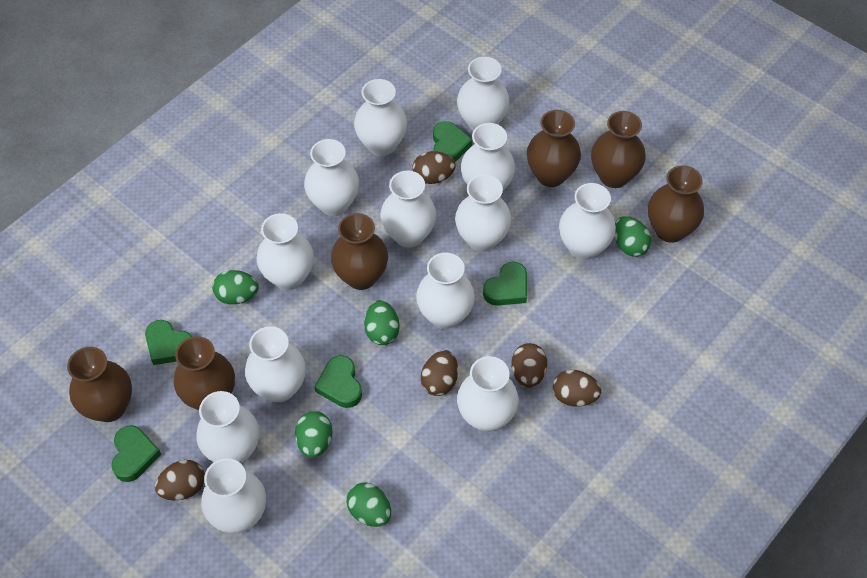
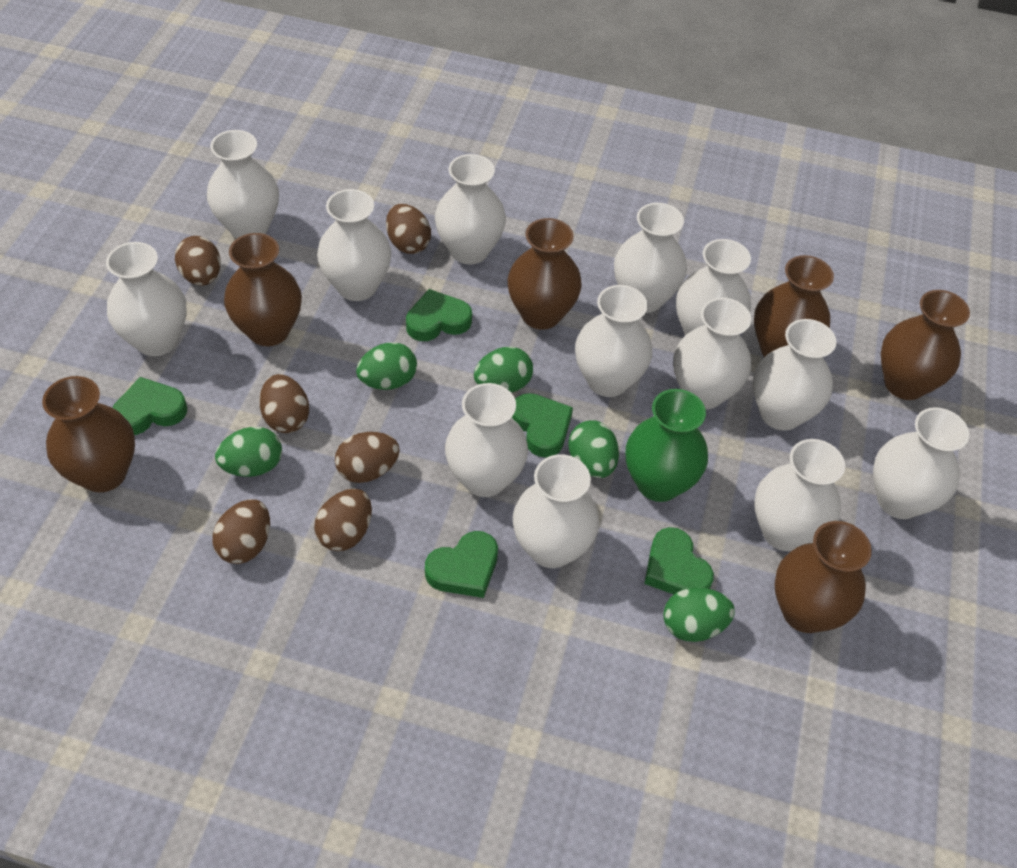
brown egg: [155,460,205,500] [413,151,456,184] [421,350,458,396] [512,343,547,388] [553,370,601,406] = 5 -> [175,236,221,286] [212,499,270,564] [259,374,309,433] [314,489,372,551] [335,432,400,483] [386,204,431,254] = 6
green vase: none = 0 -> [626,389,708,502] = 1

